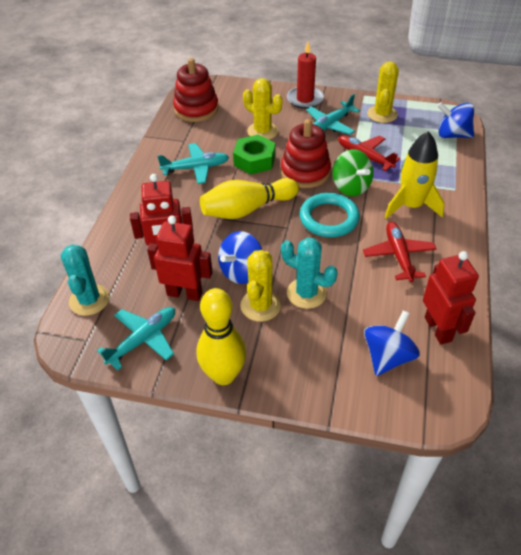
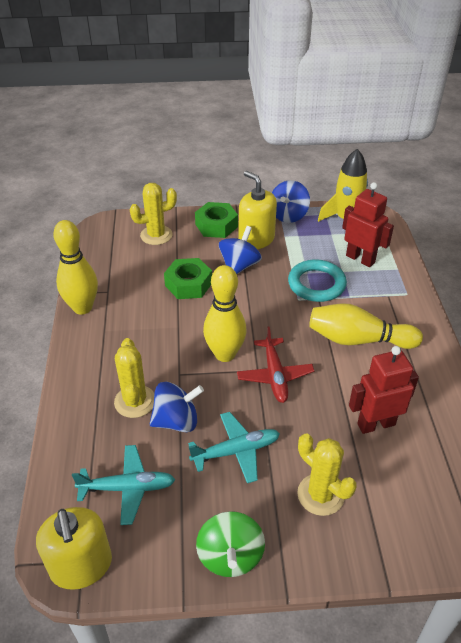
green nut: [233,134,276,175] = 1 -> [164,258,212,299] [195,202,238,238] = 2
red candle: [287,41,324,109] = 1 -> none = 0
red plane: [338,136,400,171] [363,222,436,282] = 2 -> [237,326,314,403] = 1
red robot: [130,174,193,246] [147,216,213,301] [423,251,479,345] = 3 -> [342,182,394,267] [349,346,419,434] = 2
red stacking toy: [173,58,219,122] [281,119,331,188] = 2 -> none = 0
turquoise cactus: [61,244,109,316] [281,238,338,309] = 2 -> none = 0
turquoise plane: [97,307,175,370] [157,143,229,184] [306,94,361,135] = 3 -> [72,445,175,525] [188,412,280,483] = 2
yellow bowling pin: [197,288,246,385] [200,178,299,219] = 2 -> [53,220,98,315] [203,265,247,362] [309,303,423,349] = 3
yellow soap dispenser: none = 0 -> [36,507,112,590] [238,171,277,249] = 2

